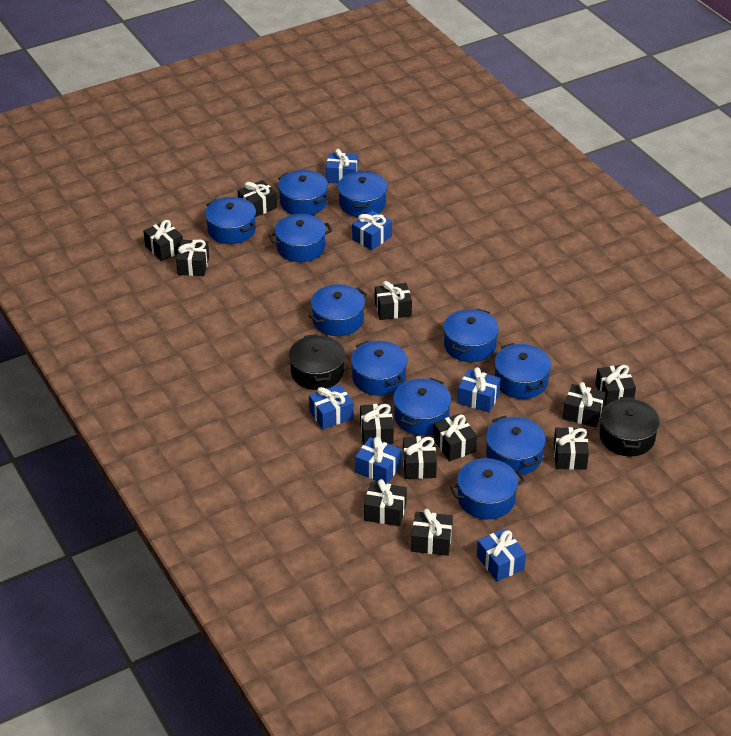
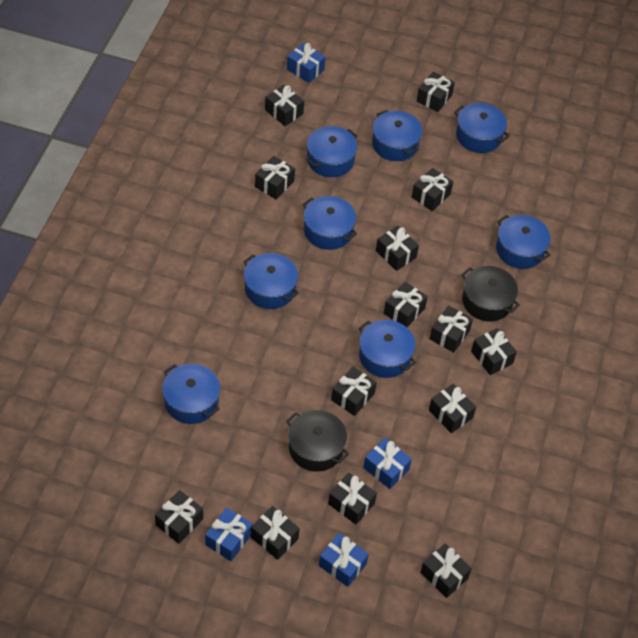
black gift: [143,220,183,261] [176,239,209,276] [238,180,277,217] [360,403,394,445] [364,479,407,526] [375,281,412,320] [403,436,437,479] [411,509,453,556] [433,414,477,461] [554,427,589,470] [563,382,606,428] [595,365,636,406] = 12 -> [155,490,203,544] [251,506,300,560] [255,156,295,199] [265,85,304,126] [328,472,377,524] [331,367,377,416] [376,226,419,271] [384,282,427,327] [412,168,453,211] [417,71,455,112] [420,543,472,598] [429,384,476,433] [430,305,473,353] [471,328,517,375] = 14
blue gift: [309,384,354,430] [326,149,358,183] [352,210,392,250] [355,436,401,484] [457,367,501,413] [477,528,526,582] = 6 -> [205,508,252,561] [287,43,325,83] [319,533,369,587] [363,438,412,489] = 4
blue pot: [205,197,256,244] [269,214,332,262] [278,170,329,215] [308,284,367,336] [338,171,388,217] [351,341,407,396] [393,378,451,435] [443,308,499,362] [450,458,525,519] [486,416,546,476] [494,343,551,399] = 11 -> [162,364,220,424] [243,253,299,309] [303,196,357,250] [306,126,358,177] [358,320,416,378] [372,110,422,161] [454,103,510,153] [496,215,551,269] = 8

